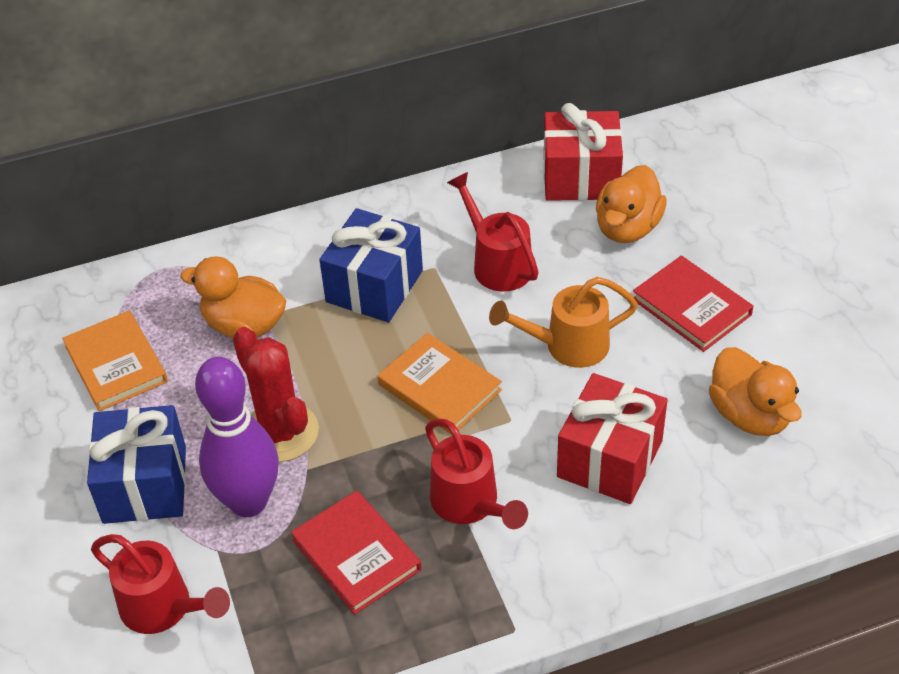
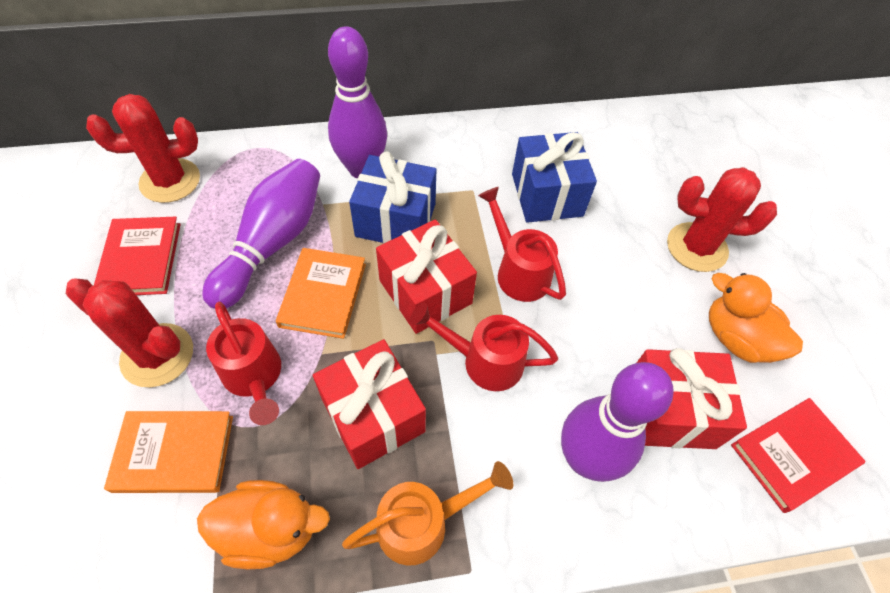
orange duck: [180,256,286,338] [596,165,667,243] [709,347,802,436] = 3 -> [197,480,330,569] [709,273,803,363] = 2
purple bowling pin: [195,357,279,517] = 1 -> [203,159,320,309] [328,26,387,179] [561,362,674,482] = 3
red cactus: [233,327,319,462] = 1 -> [66,278,193,387] [86,94,200,203] [667,167,777,272] = 3
red gift: [544,103,623,201] [557,373,668,504] = 2 -> [313,339,426,469] [376,219,477,334] [637,348,747,449] = 3

